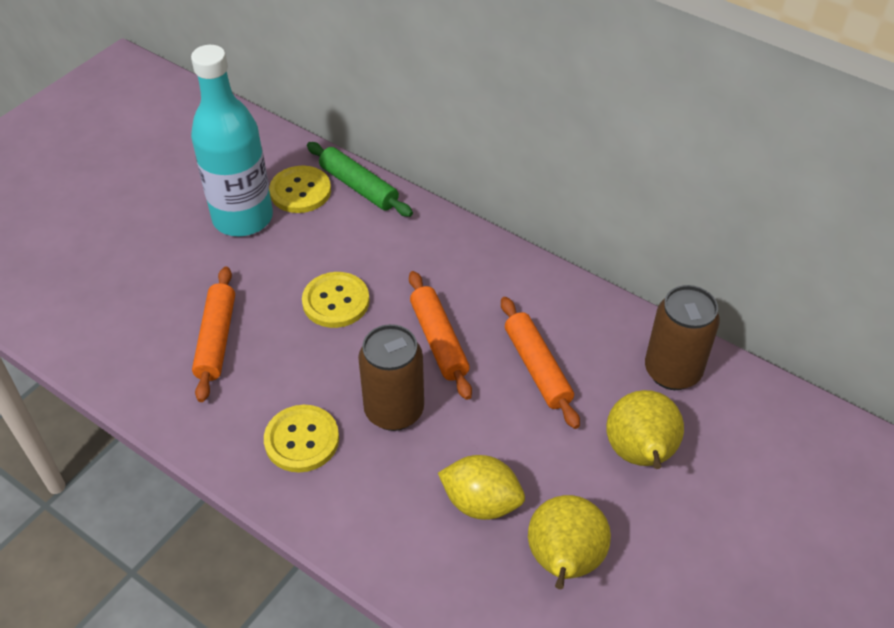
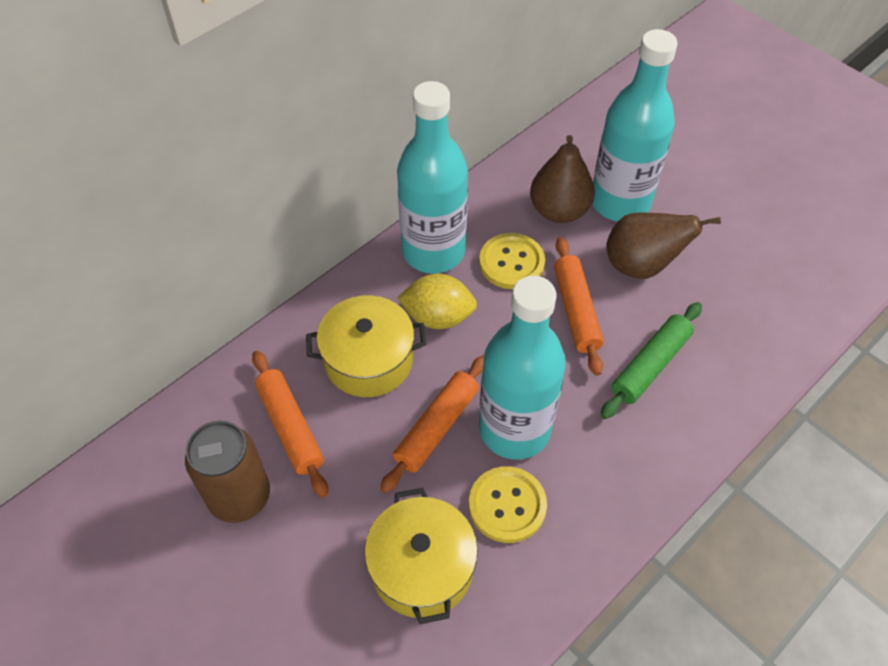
brown can: [358,324,424,431] [645,285,720,390] = 2 -> [185,420,270,523] = 1
brown pear: none = 0 -> [530,135,595,223] [606,212,721,279] = 2
turquoise bottle: [191,45,273,236] = 1 -> [397,81,468,274] [479,276,566,460] [592,29,678,222] = 3
yellow button: [264,405,339,473] [269,166,331,213] [302,272,370,328] = 3 -> [469,466,547,543] [479,233,545,289] = 2
yellow pear: [528,495,611,589] [606,390,684,469] = 2 -> none = 0
yellow pot: none = 0 -> [306,295,426,397] [364,488,478,624] = 2

